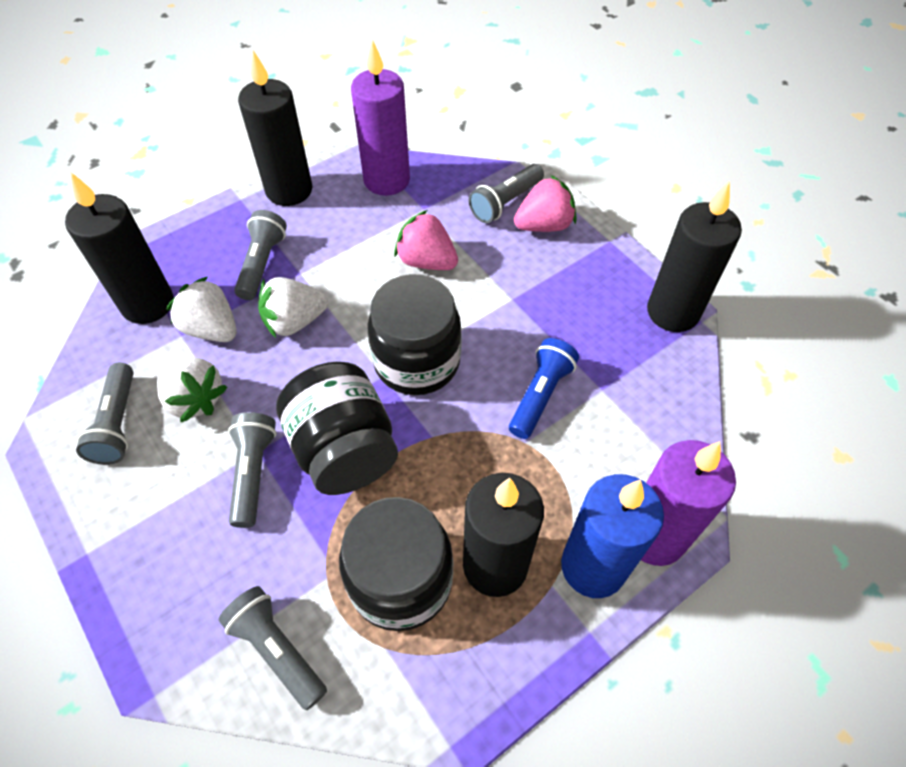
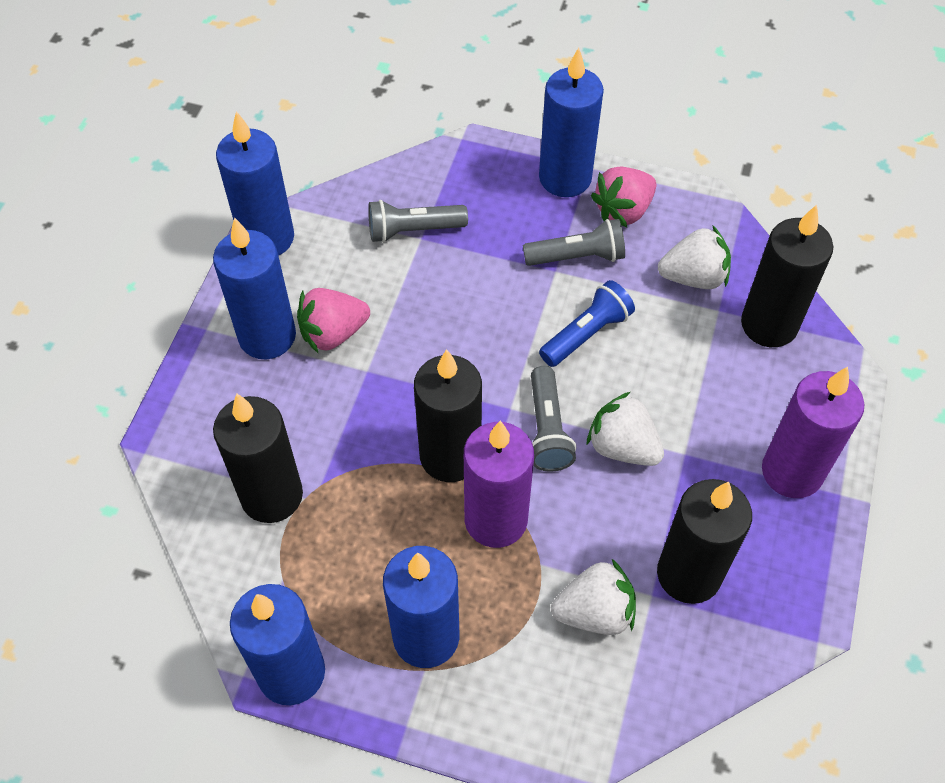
black jar: [276,362,398,495] [339,497,453,631] [367,274,462,395] = 3 -> none = 0
blue candle: [561,474,664,598] = 1 -> [213,217,296,359] [216,111,294,256] [230,584,325,705] [383,546,459,668] [539,48,604,197] = 5
grey flashlight: [76,363,134,465] [219,586,327,710] [228,412,276,528] [234,210,287,300] [469,164,544,223] = 5 -> [368,200,468,243] [523,219,625,266] [531,366,576,471] = 3

